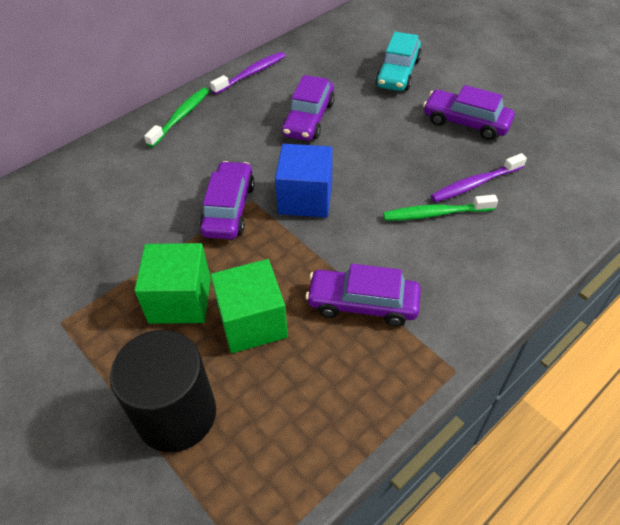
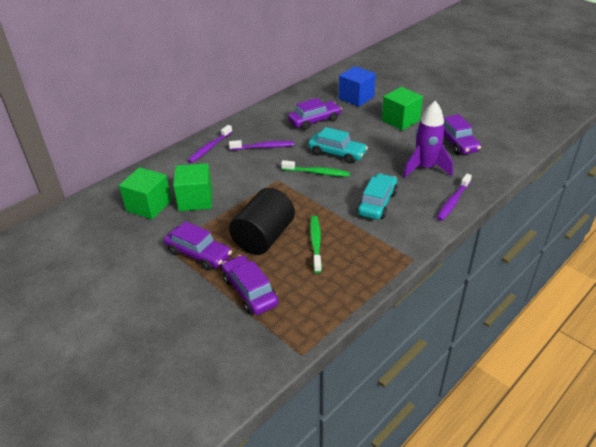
green cube: [135,243,211,324] [210,259,288,353] = 2 -> [119,167,172,219] [173,163,212,211] [382,87,423,130] = 3
purple rocket: none = 0 -> [403,101,453,178] = 1
purple toothbrush: [210,52,286,94] [431,153,527,202] = 2 -> [188,125,232,163] [229,140,294,150] [437,174,472,221] = 3
turquoise car: [375,32,422,91] = 1 -> [308,127,368,164] [357,173,398,220] = 2

